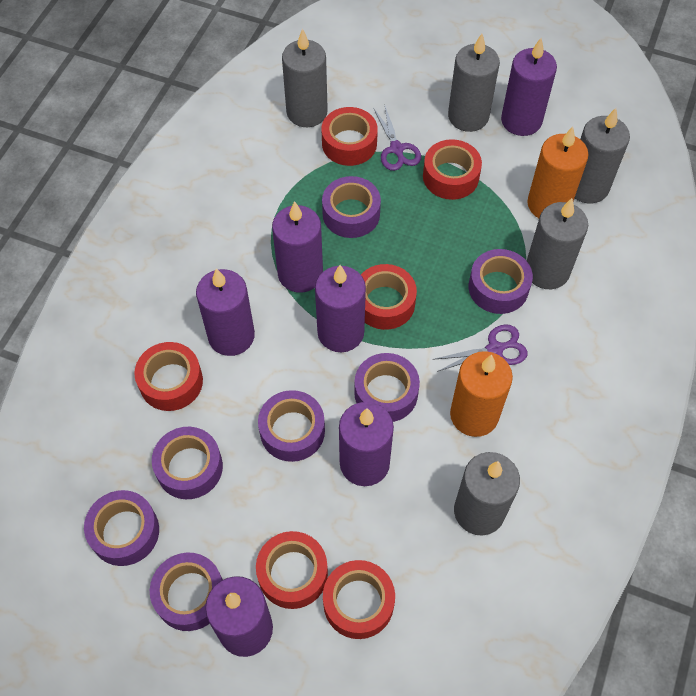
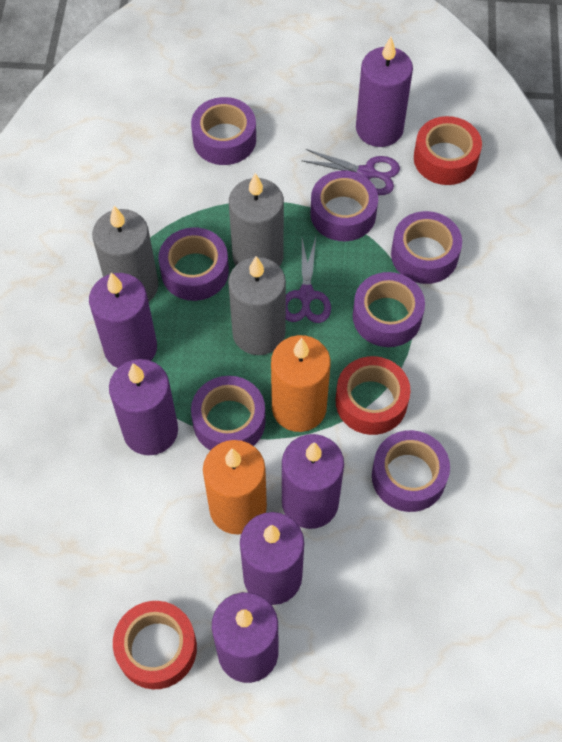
grey candle: [282,28,328,127] [448,34,500,132] [454,452,520,535] [527,198,588,289] [575,108,630,204] = 5 -> [92,206,158,302] [228,256,286,355] [229,173,284,267] = 3
red tape: [134,342,203,411] [256,531,328,609] [322,107,378,166] [323,560,395,639] [361,264,417,330] [423,139,482,200] = 6 -> [113,601,197,689] [336,356,411,435] [414,116,482,185] = 3

